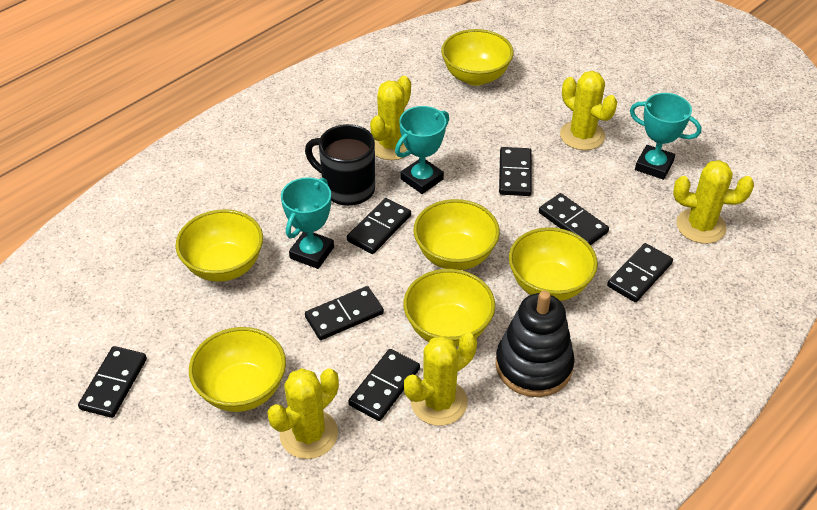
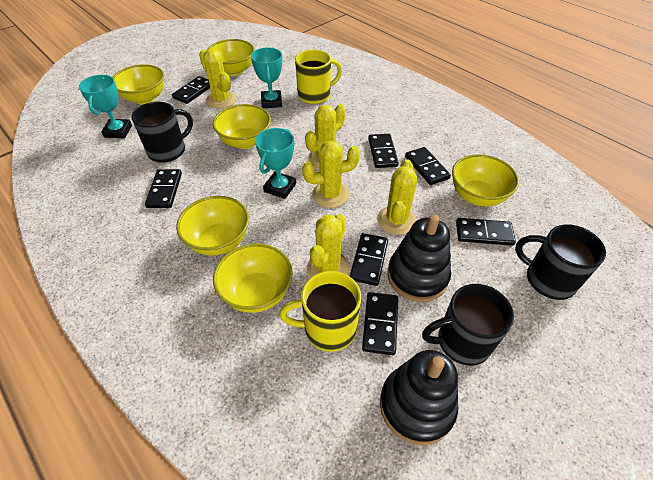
black mug: [305,124,375,206] = 1 -> [131,102,193,163] [422,284,514,366] [515,224,606,300] = 3
black stacking toy: [496,291,575,397] = 1 -> [380,350,458,445] [387,215,451,302] = 2
yellow mug: none = 0 -> [279,271,361,352] [295,50,342,104] = 2

